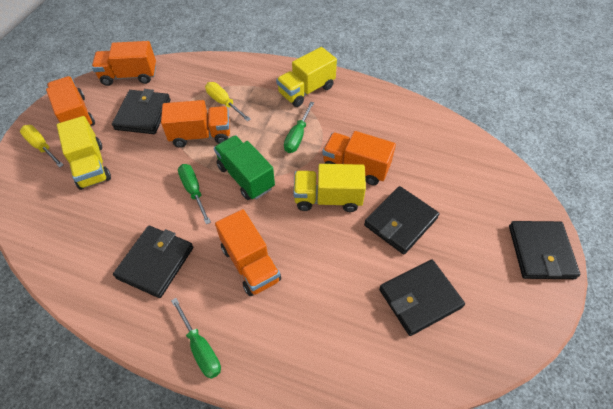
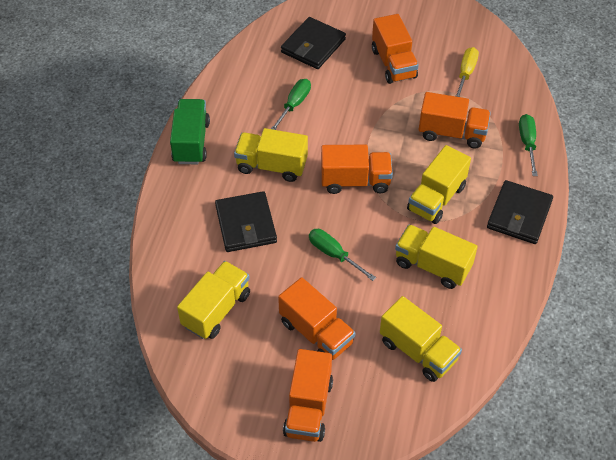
black wallet: [112,89,170,134] [113,226,193,298] [364,186,439,255] [379,259,465,336] [509,221,580,279] = 5 -> [215,191,277,252] [281,17,346,69] [487,180,553,244] = 3
yellow screwdriver: [20,125,63,168] [205,82,251,121] = 2 -> [455,47,479,97] = 1
yellow truck: [57,116,111,190] [276,47,337,107] [293,164,366,212] = 3 -> [177,261,250,339] [234,128,308,182] [380,296,462,382] [395,225,478,289] [407,145,471,224] = 5

